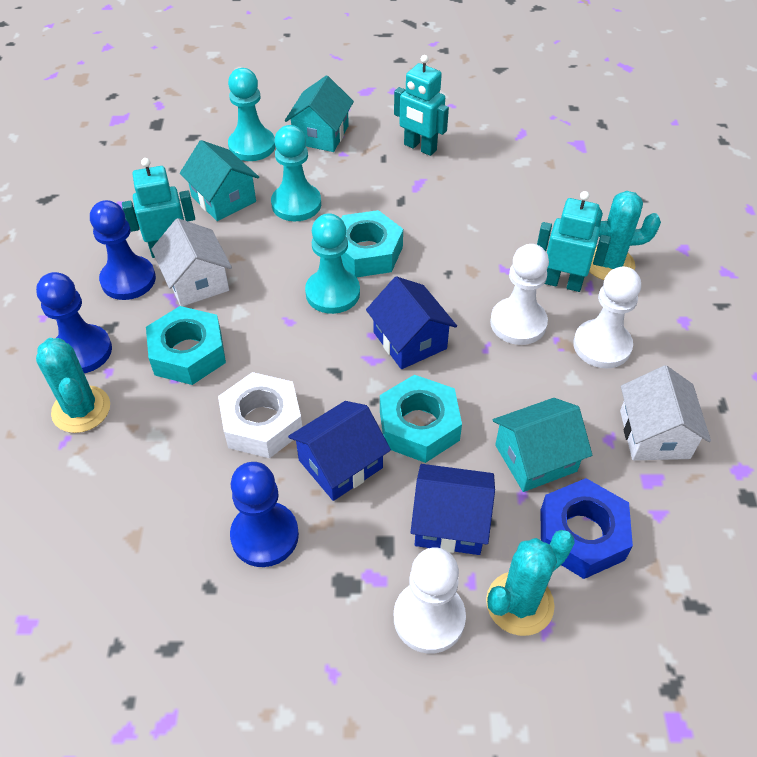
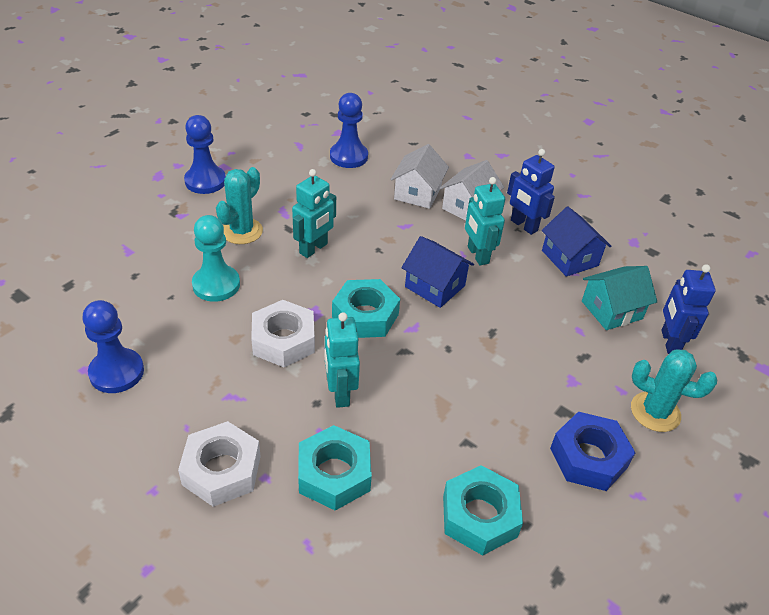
blue house: [288,401,391,501] [366,276,457,369] [410,464,495,555] = 3 -> [401,236,474,308] [541,206,612,276] = 2
blue robot: none = 0 -> [507,149,555,235] [661,265,716,354] = 2
turquoise cactus: [36,338,110,433] [486,530,575,636] [589,191,661,280] = 3 -> [216,167,263,244] [631,349,717,432] = 2
turquoise house: [180,140,259,221] [285,75,354,152] [493,398,592,492] = 3 -> [582,266,657,330] = 1
turquoise pawn: [228,68,275,161] [271,125,321,222] [305,213,360,314] = 3 -> [192,215,240,302] = 1
white nut: [218,372,302,458] = 1 -> [178,421,261,507] [251,300,315,367] = 2
white pawn: [394,548,466,654] [490,244,549,345] [573,266,641,368] = 3 -> none = 0

